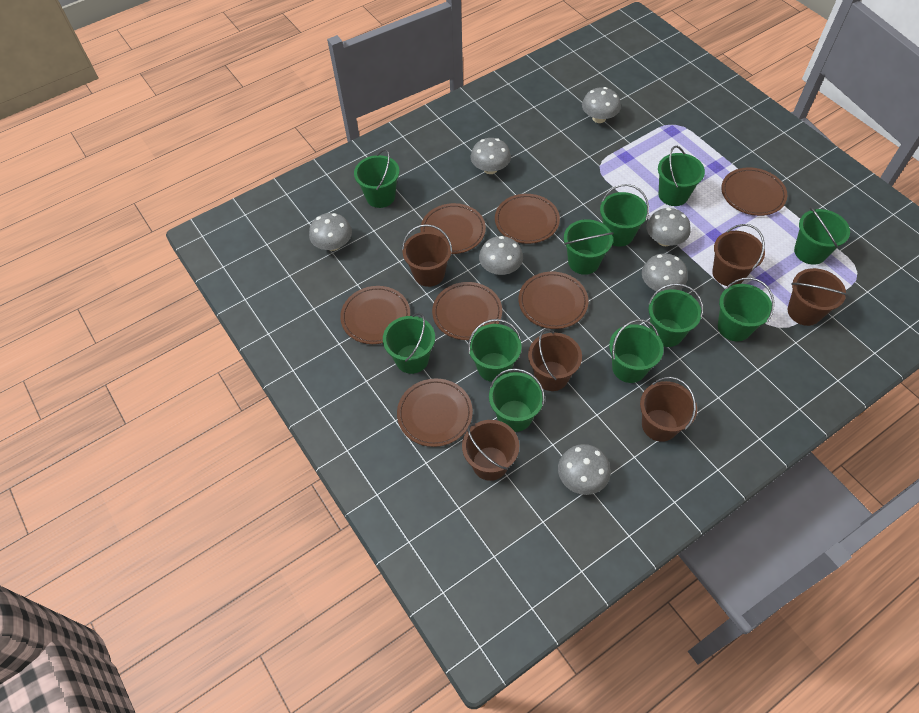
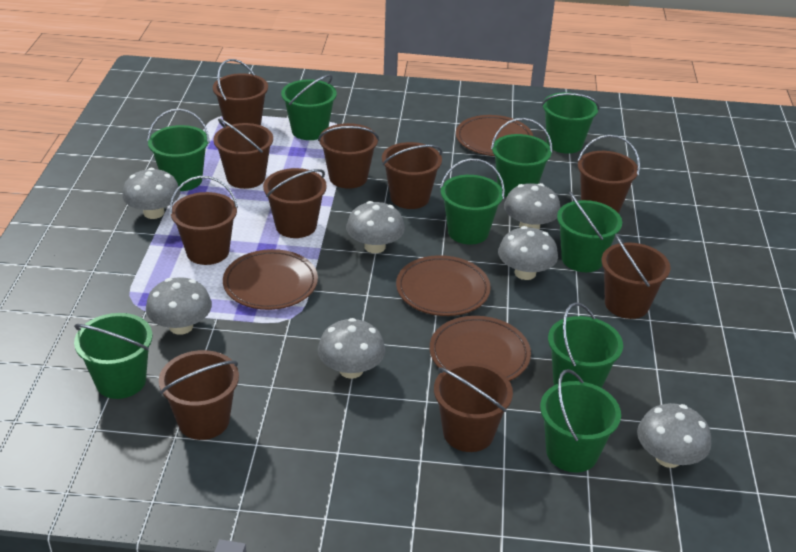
brown bucket: [402,224,452,287] [462,420,519,481] [528,329,582,391] [640,377,697,442] [712,224,765,286] [788,268,848,326] = 6 -> [159,350,239,440] [170,176,238,265] [213,59,268,126] [213,118,273,189] [263,168,327,238] [318,123,379,189] [382,142,442,209] [434,362,513,452] [578,135,640,213] [601,233,671,319] = 10
brown plate: [340,286,410,344] [397,378,473,447] [420,203,486,254] [432,282,502,340] [495,194,560,244] [519,272,589,329] [721,167,787,216] = 7 -> [223,249,318,310] [396,255,491,316] [430,316,531,381] [456,115,533,156] = 4
green bucket: [354,149,400,208] [383,313,435,374] [468,319,522,382] [489,368,545,432] [564,219,614,275] [600,184,649,247] [609,319,664,383] [648,283,703,347] [658,146,705,206] [718,277,774,341] [794,207,850,265] = 11 -> [74,313,152,399] [147,109,210,191] [281,74,337,140] [440,159,505,245] [491,118,553,197] [540,369,621,473] [542,92,599,154] [548,302,623,388] [557,191,622,272] = 9

